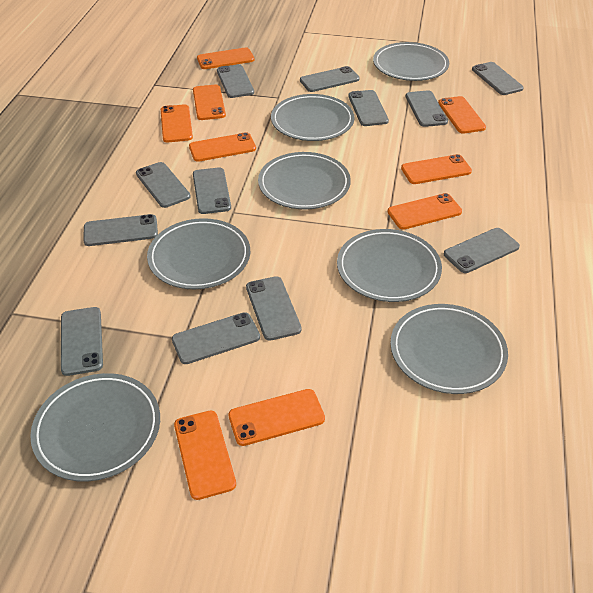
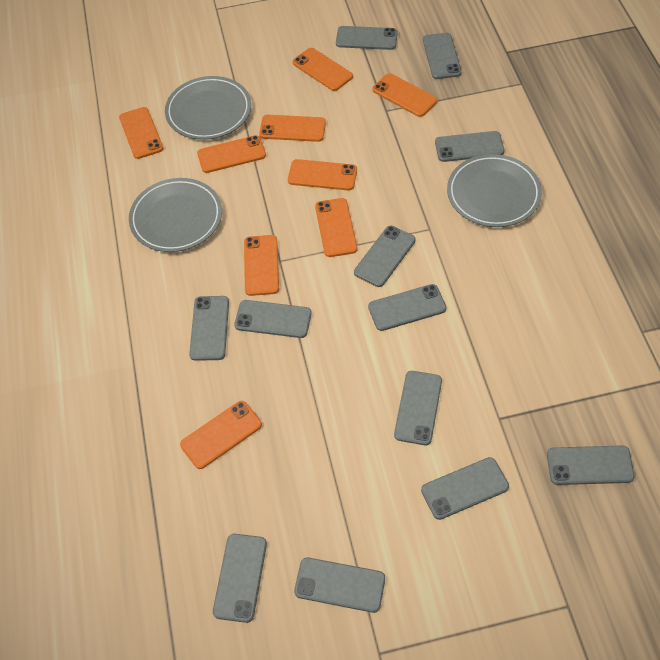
grey plate: [30,373,160,481] [147,218,250,289] [258,152,351,209] [271,94,354,141] [337,229,442,302] [373,42,449,81] [390,304,508,394] = 7 -> [129,178,222,252] [165,76,251,140] [447,154,542,227] = 3

